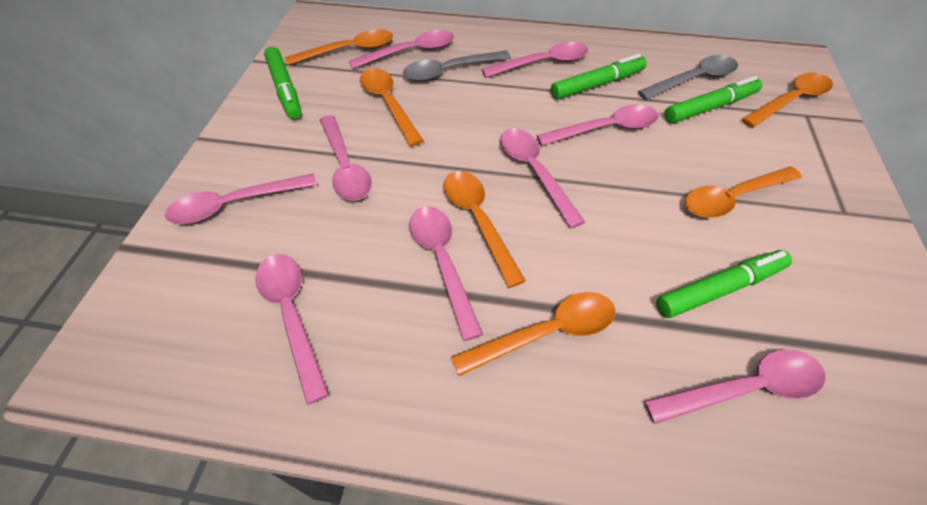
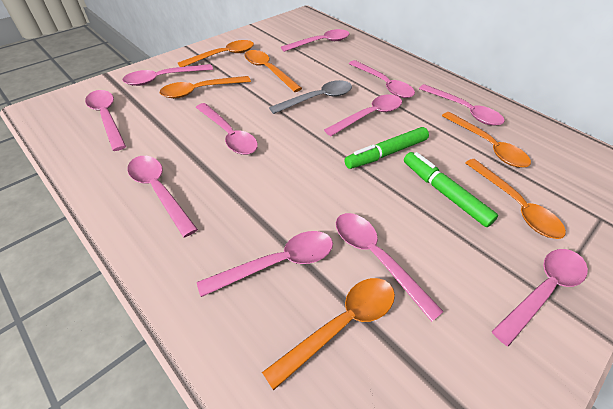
green marker: [264,47,301,119] [551,54,647,99] [656,250,792,318] [665,76,762,123] = 4 -> [344,127,429,169] [404,152,498,227] = 2
grey spoon: [403,51,511,81] [638,55,738,100] = 2 -> [269,80,352,114] = 1
pink spoon: [165,174,317,224] [255,254,329,405] [320,115,372,201] [349,30,454,69] [410,206,483,341] [481,42,588,77] [500,128,585,228] [536,105,659,146] [644,349,826,424] = 9 -> [85,90,126,151] [122,64,213,86] [128,156,198,237] [196,103,258,155] [197,231,333,297] [281,29,350,52] [324,94,402,136] [336,213,444,322] [349,60,415,98] [419,84,505,126] [492,249,588,347] = 11

